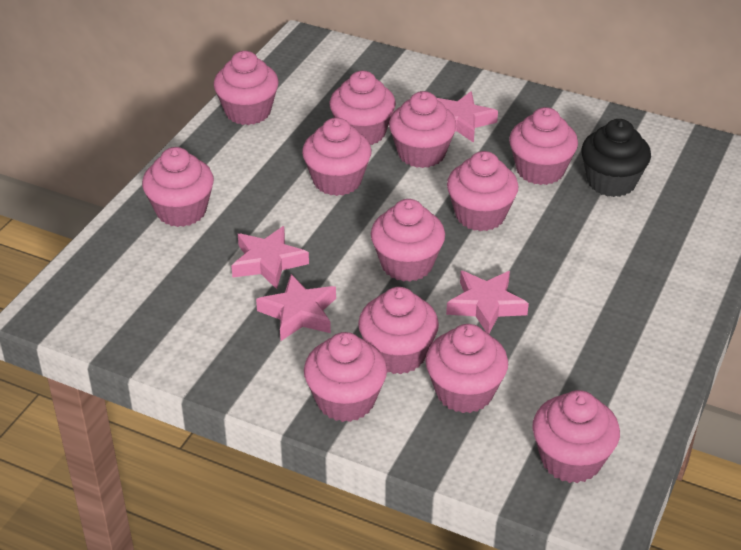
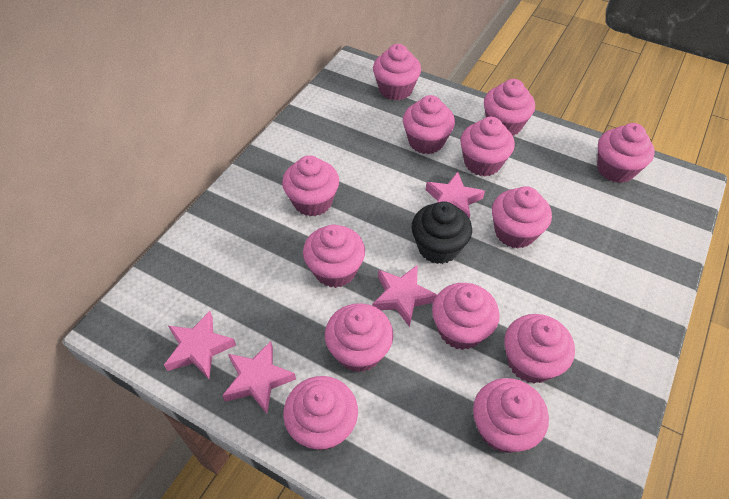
pink cupcake: [142,147,214,227] [214,51,279,125] [302,117,371,196] [304,332,387,422] [330,71,396,145] [358,287,439,374] [371,199,445,282] [389,91,457,168] [425,324,508,413] [447,151,519,231] [509,107,578,185] [532,390,620,483] = 12 -> [282,155,339,216] [283,376,358,451] [303,225,365,288] [325,303,393,372] [373,44,421,100] [403,95,455,154] [432,283,499,350] [460,117,515,176] [473,378,549,453] [484,79,535,136] [492,186,552,248] [504,314,575,384] [597,123,655,183] = 13

